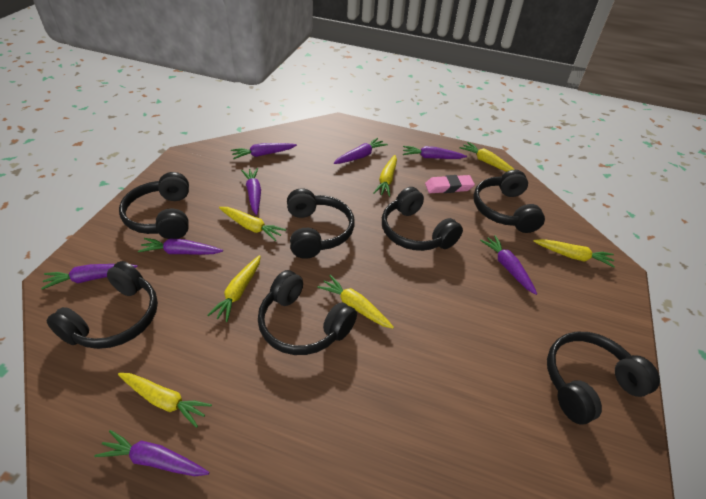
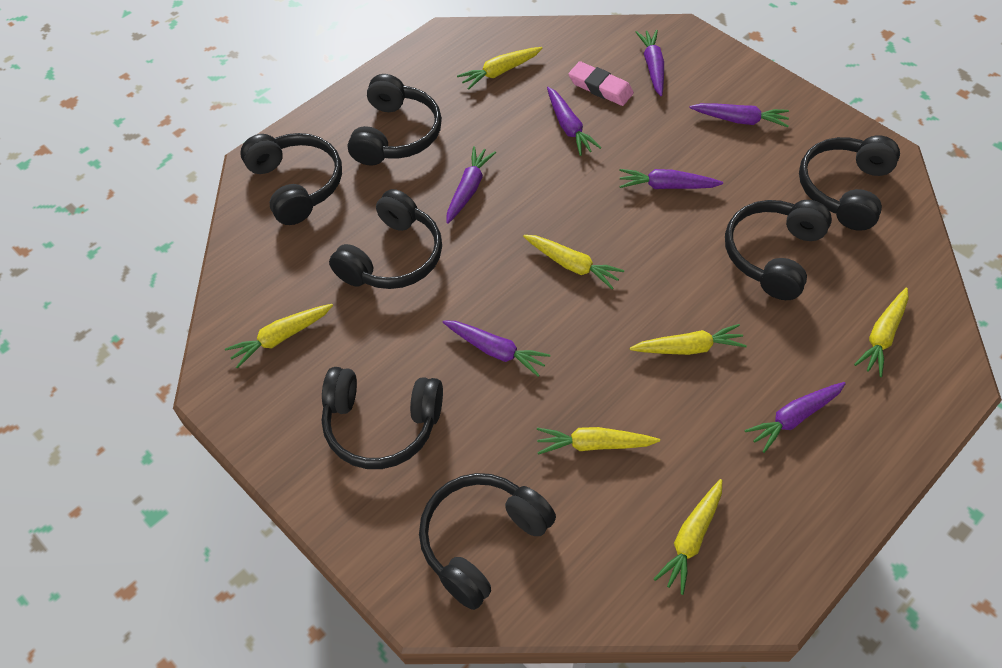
purple carrot: [41,264,138,290] [94,430,209,476] [138,238,223,255] [231,143,297,159] [241,168,261,215] [334,138,388,164] [403,146,467,159] [480,235,537,295] = 8 -> [443,320,550,377] [447,146,496,224] [547,87,602,156] [619,169,723,189] [636,30,664,96] [690,103,789,128] [744,382,846,453] = 7

